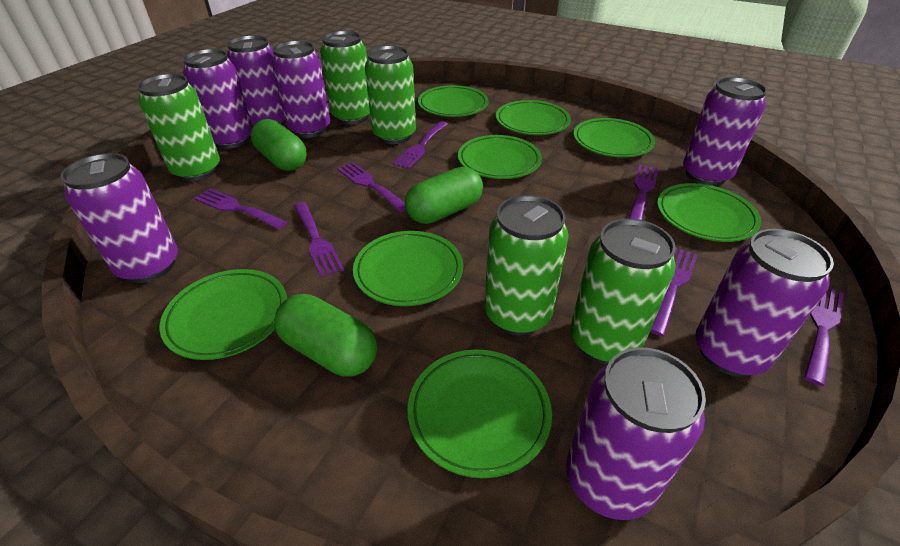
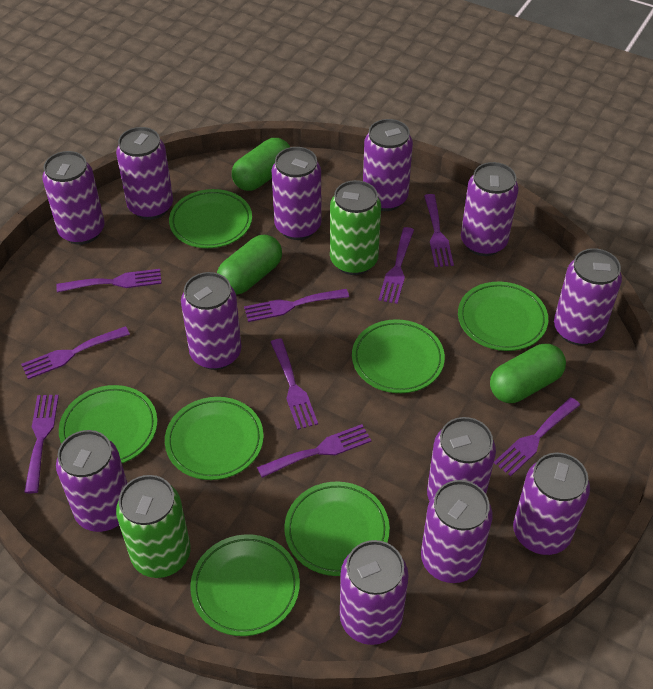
green can: [137,74,220,181] [320,31,370,125] [365,45,416,144] [484,195,569,335] [571,219,676,364] = 5 -> [116,475,190,578] [330,180,381,275] = 2
green plate: [159,269,287,360] [353,231,463,306] [407,349,552,478] [418,85,488,117] [458,135,542,179] [496,100,571,135] [573,118,655,158] [657,183,761,242] = 8 -> [59,385,158,463] [165,397,264,480] [169,189,252,248] [190,534,300,636] [284,482,390,576] [352,319,445,393] [458,282,548,351] = 7
purple can: [61,153,178,283] [183,49,253,149] [227,35,285,127] [272,41,330,138] [566,347,706,520] [683,77,767,186] [695,229,834,377] = 7 -> [42,151,105,245] [56,430,127,532] [116,127,173,220] [181,272,241,370] [271,147,322,240] [340,540,409,645] [363,119,413,211] [421,480,493,583] [427,417,496,501] [461,162,519,256] [513,453,590,555] [554,248,622,345] = 12
purple fork: [194,188,287,229] [293,202,344,278] [337,162,406,212] [393,121,448,169] [628,165,659,220] [650,248,697,336] [804,289,844,386] = 7 -> [21,326,130,379] [24,395,59,493] [56,269,162,293] [244,289,349,322] [257,424,371,478] [271,339,318,430] [379,227,414,304] [424,194,454,267] [494,397,580,476] = 9

